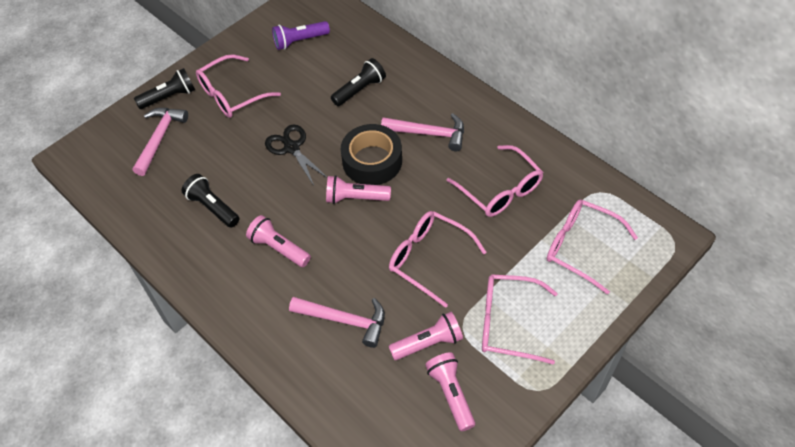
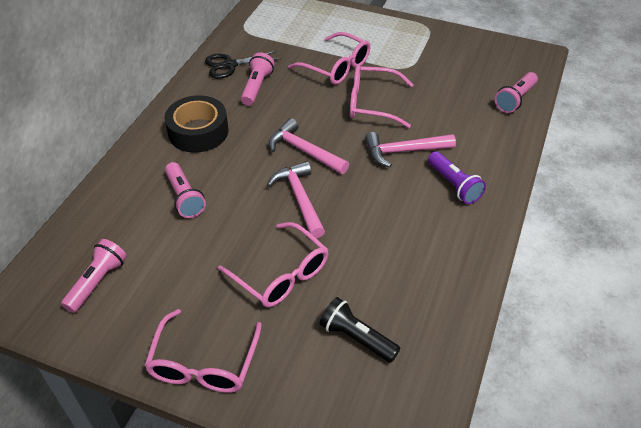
black flashlight: [134,68,195,109] [181,174,239,227] [331,58,386,106] = 3 -> [319,297,400,363] = 1
pink glasses: [196,54,281,118] [389,211,487,308] [447,145,544,217] [482,274,558,365] [547,200,638,295] = 5 -> [144,309,262,393] [218,222,328,308] [288,32,370,85] [350,65,413,128] = 4

